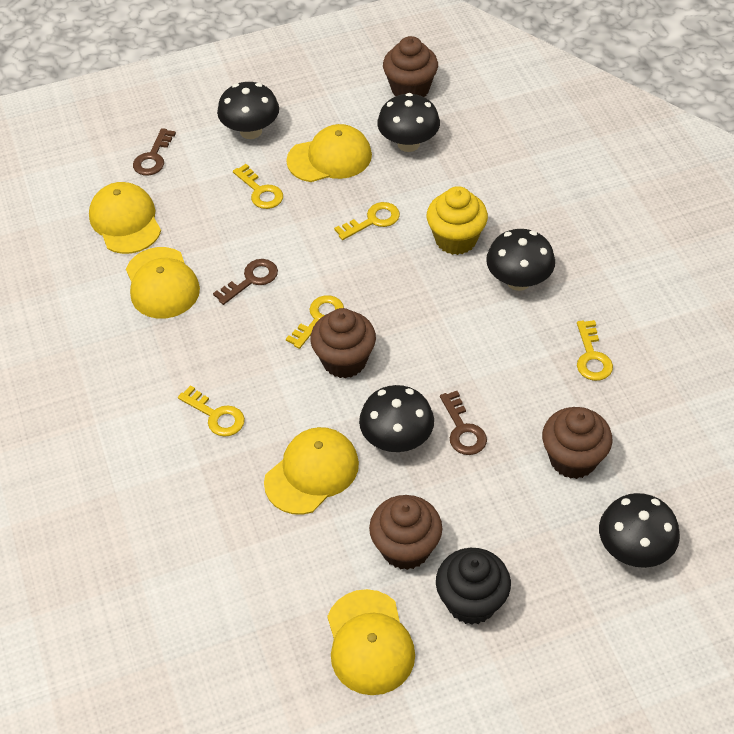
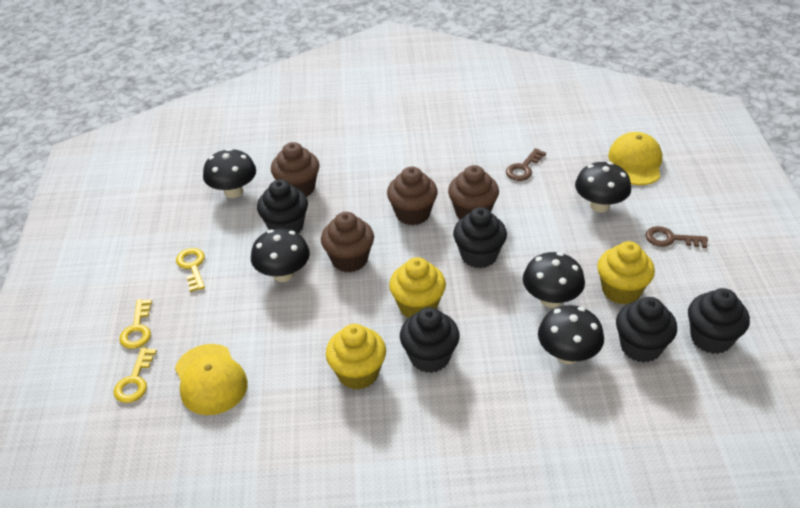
black cupcake: [436,548,511,625] = 1 -> [257,180,308,233] [400,307,460,373] [453,207,507,268] [616,297,677,363] [688,288,750,354] = 5
brown key: [133,128,176,176] [213,259,278,305] [440,391,487,455] = 3 -> [506,148,546,181] [645,226,708,248] = 2
yellow cap: [89,182,161,254] [126,247,200,318] [264,427,359,515] [286,124,372,182] [327,589,415,695] = 5 -> [175,344,248,415] [608,132,662,185] = 2
yellow cupcake: [427,186,488,255] = 1 -> [326,324,386,390] [389,257,446,318] [597,241,655,305] = 3
yellow key: [178,385,245,437] [233,164,283,209] [286,295,344,349] [334,202,400,240] [577,320,613,381] = 5 -> [114,347,157,403] [119,299,152,349] [176,248,205,292] = 3

